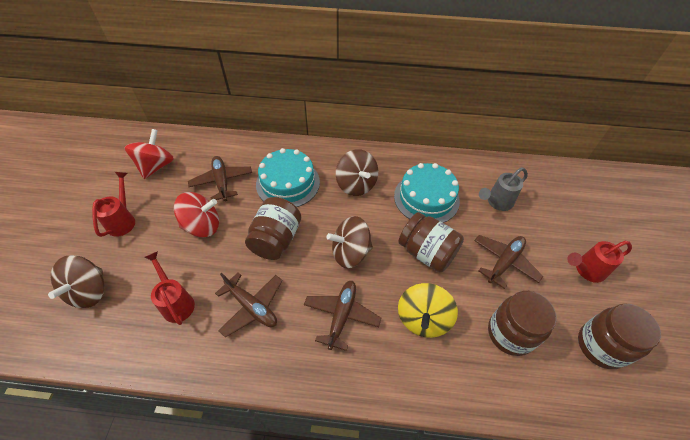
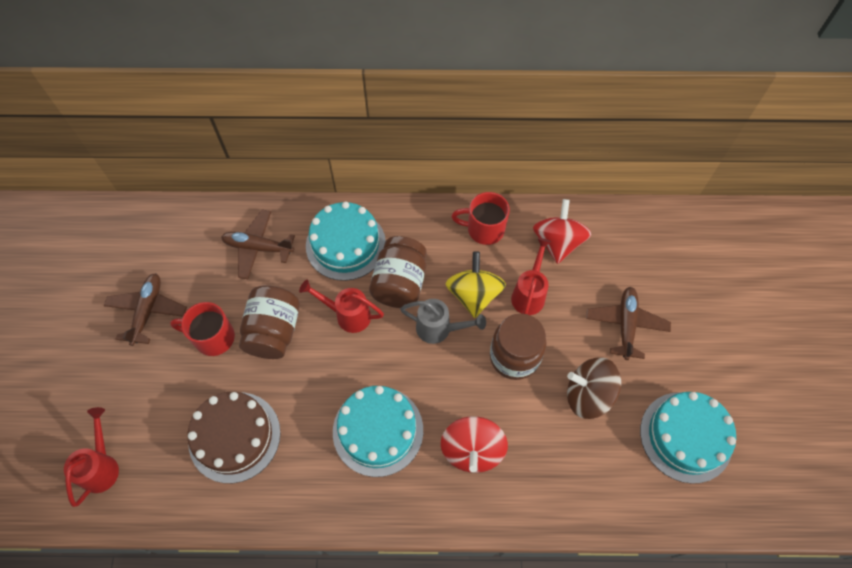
brown cake: none = 0 -> [187,392,281,483] = 1
brown jar: [245,197,301,260] [398,212,464,272] [488,291,557,356] [578,304,661,369] = 4 -> [239,285,300,359] [369,236,427,308] [490,313,547,380] = 3
brown plane: [188,156,252,201] [215,272,283,337] [304,281,381,351] [474,235,543,289] = 4 -> [104,273,187,346] [221,210,295,279] [586,287,671,360] = 3
brown spinning top: [48,255,105,308] [326,216,373,268] [336,149,378,196] = 3 -> [567,357,621,419] = 1
red mug: none = 0 -> [170,302,235,356] [452,192,510,245] = 2
turquoise cake: [256,148,320,207] [394,163,460,223] = 2 -> [306,202,386,281] [333,386,423,477] [640,392,736,484] = 3

